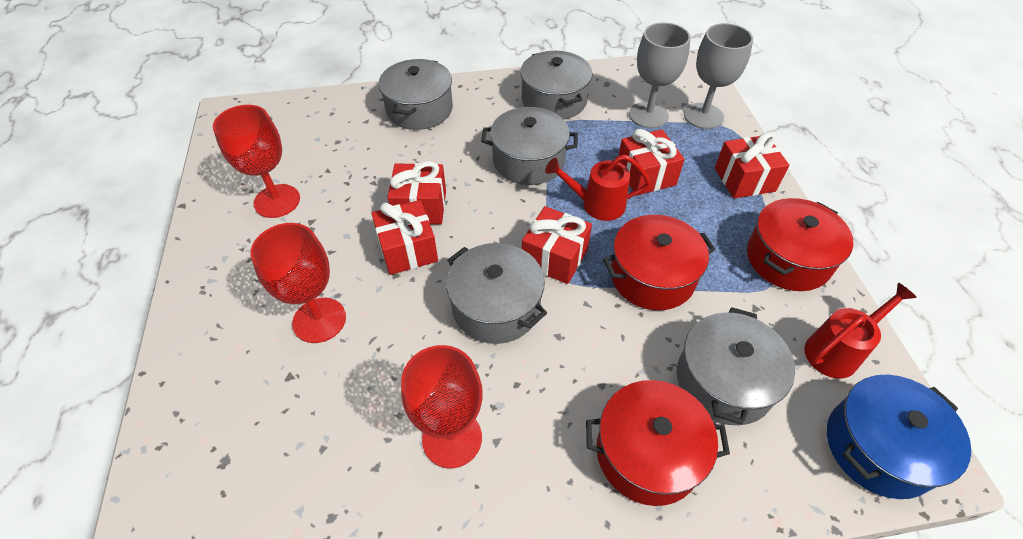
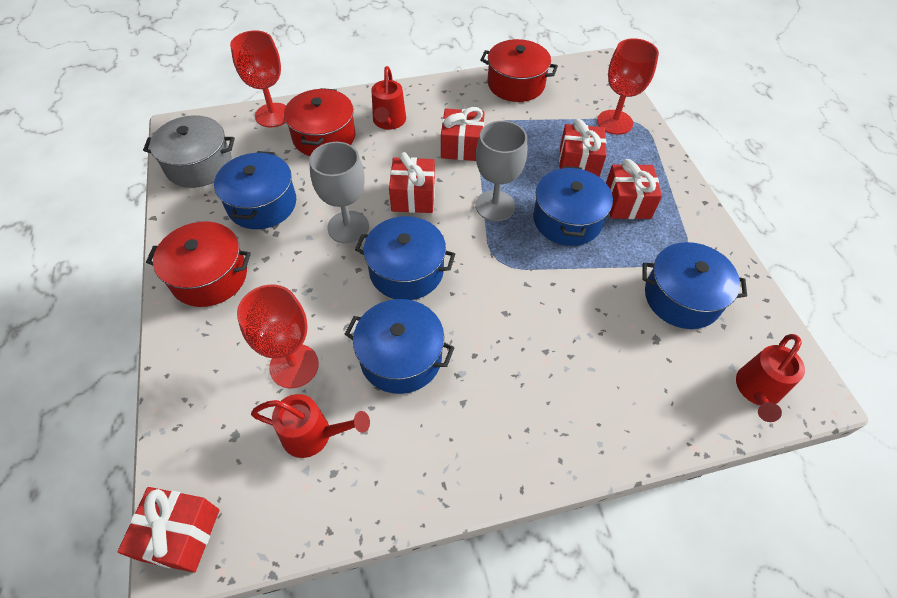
blue pot: [827,375,971,499] = 1 -> [214,151,296,229] [345,299,454,394] [355,216,455,300] [533,166,613,246] [642,242,747,329] = 5
grey pot: [379,59,453,130] [446,243,547,344] [481,107,578,185] [520,51,592,119] [677,307,795,425] = 5 -> [143,115,235,188] = 1
red watering can: [545,155,651,221] [804,283,917,379] = 2 -> [251,394,370,458] [372,66,406,130] [736,334,805,422] = 3

